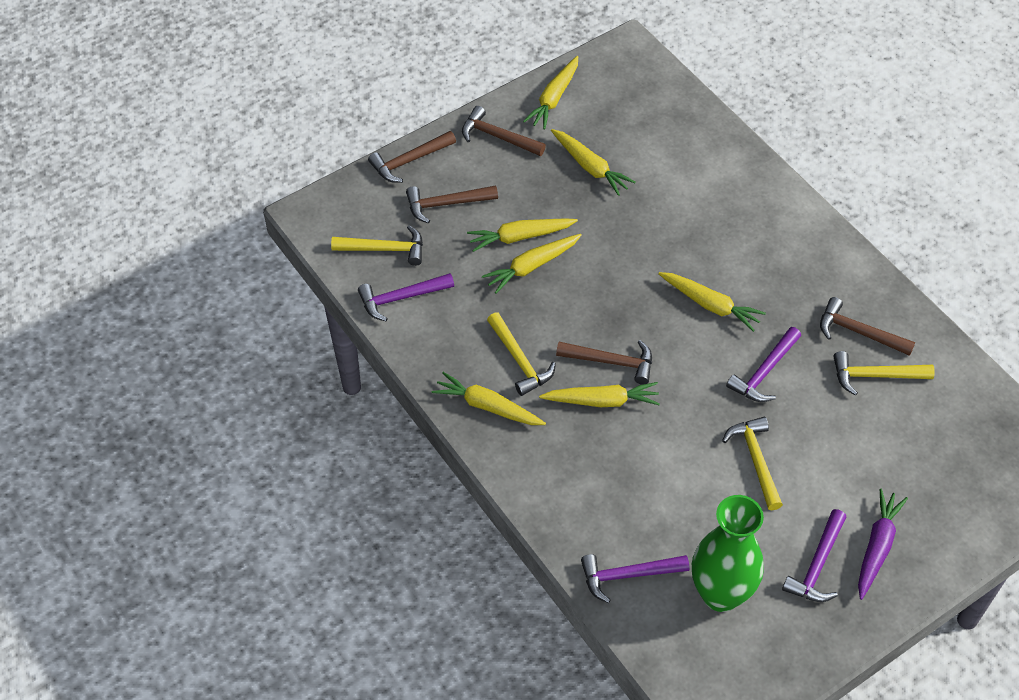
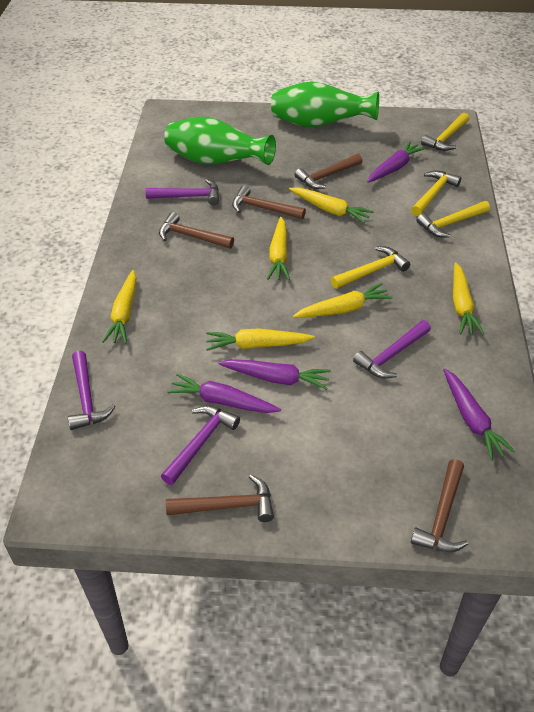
green vase: [692,495,764,612] = 1 -> [164,117,276,165] [271,82,379,127] = 2
purple carrot: [858,489,908,600] = 1 -> [167,374,281,413] [219,359,331,390] [367,141,426,182] [443,369,516,460] = 4
yellow carrot: [432,372,546,425] [467,218,578,252] [482,234,582,294] [523,56,578,130] [539,382,660,407] [551,129,636,196] [658,272,766,332] = 7 -> [102,270,137,344] [206,329,315,351] [267,217,290,280] [289,187,374,223] [293,283,393,318] [453,262,484,334] = 6

